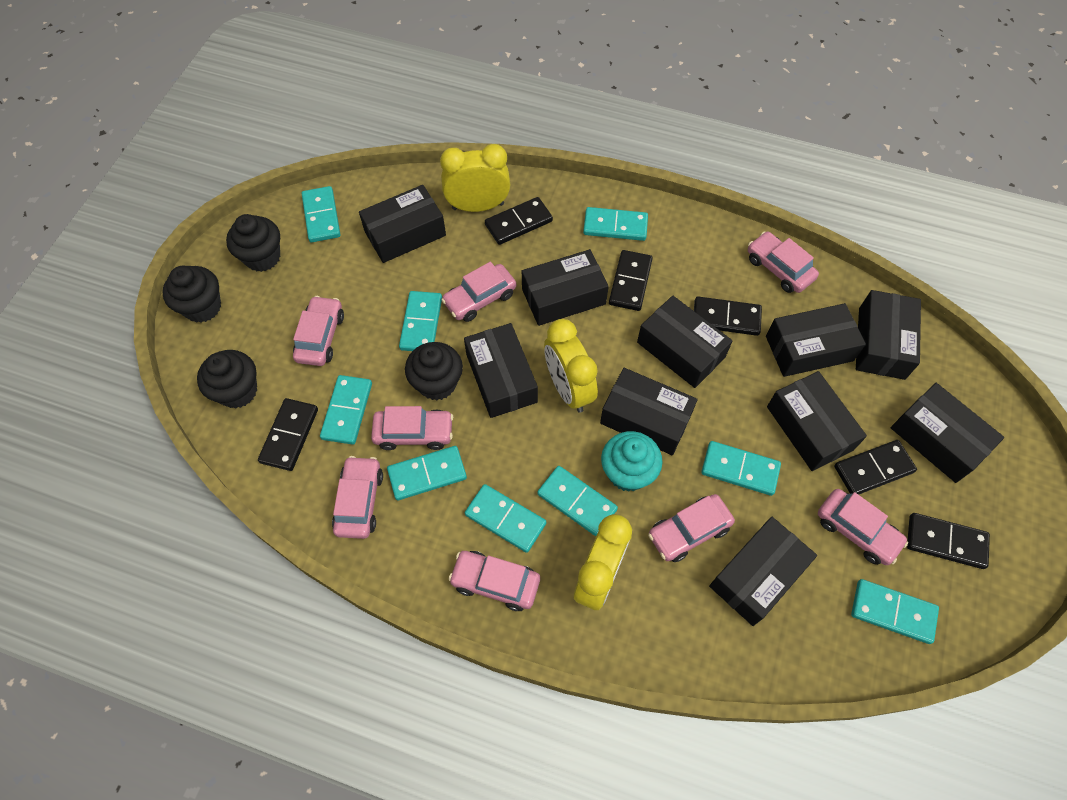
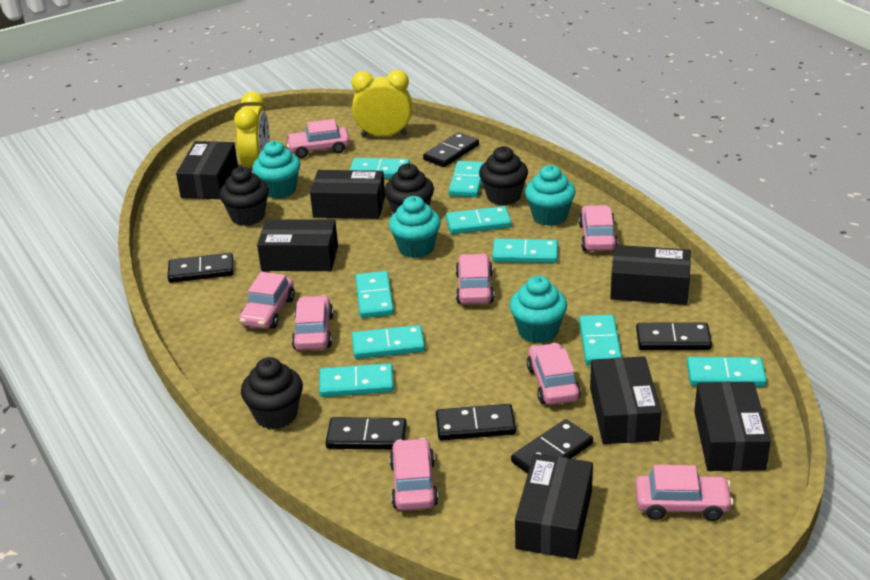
black box: [359,185,446,263] [464,323,538,418] [522,249,609,326] [600,368,698,455] [637,296,733,388] [709,517,817,626] [766,303,866,377] [767,371,867,471] [856,290,921,380] [891,383,1004,483] = 10 -> [176,141,238,199] [257,219,338,271] [310,170,385,219] [515,454,593,559] [590,356,661,444] [610,245,691,305] [694,382,771,471] = 7
turquoise cupcake: [601,431,663,492] = 1 -> [252,141,300,199] [389,196,441,258] [509,276,567,344] [525,165,576,226] = 4
yellow clock: [440,144,510,212] [544,319,598,413] [574,514,632,610] = 3 -> [234,91,270,173] [352,70,412,137] = 2

